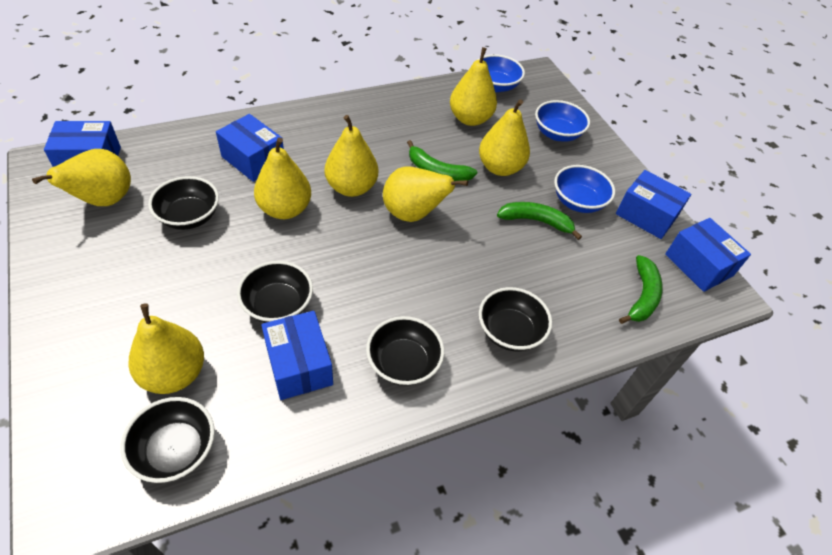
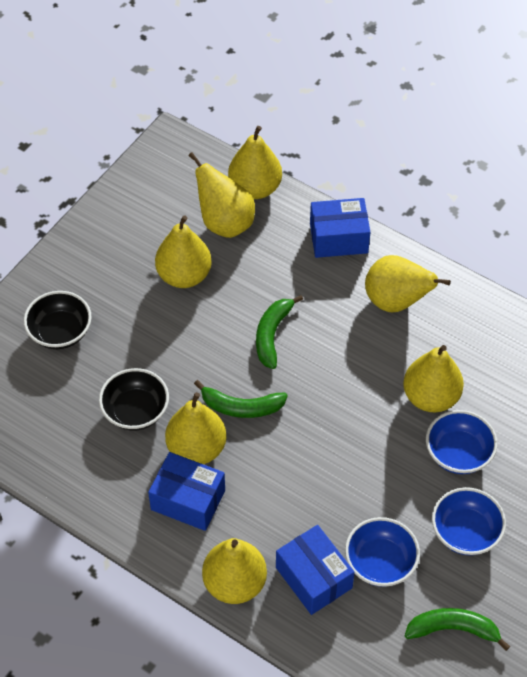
black bowl: [121,397,215,483] [148,176,219,230] [237,261,313,323] [366,316,444,386] [479,287,552,352] = 5 -> [24,291,92,349] [99,368,169,431] = 2
blue box: [44,121,121,167] [216,114,284,182] [261,311,333,400] [616,170,691,239] [665,218,751,292] = 5 -> [148,452,225,531] [276,525,355,615] [310,198,370,258] = 3

